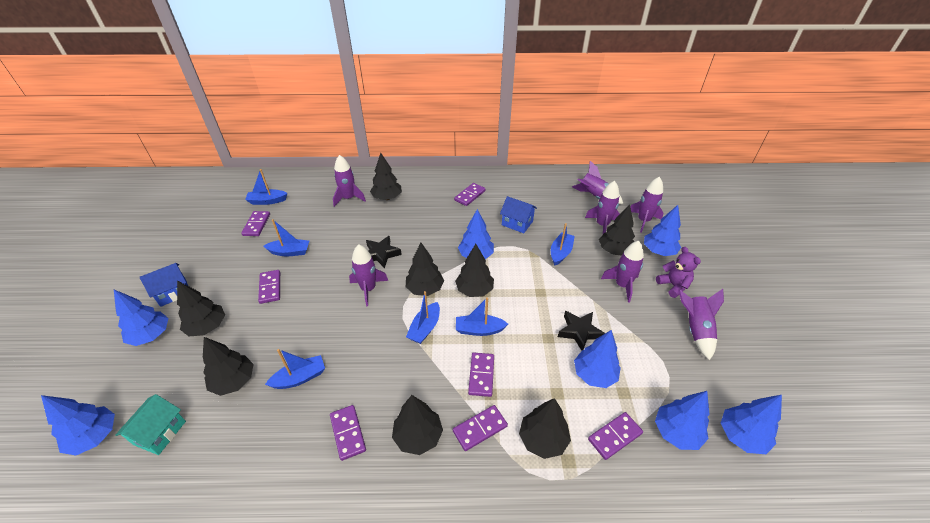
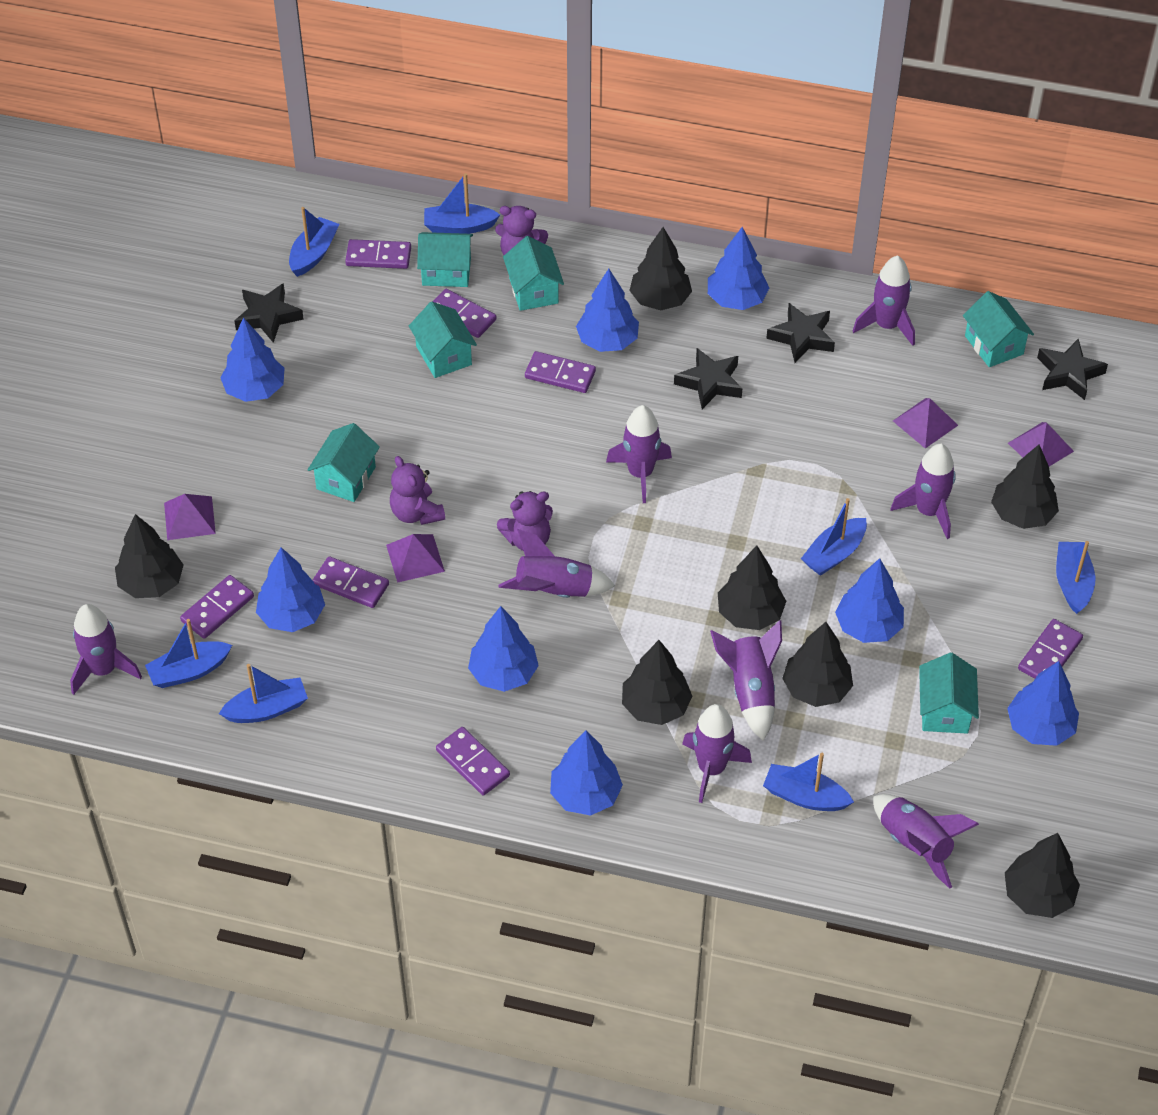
black star: [366,236,402,268] [558,311,605,351] = 2 -> [234,283,304,343] [674,348,742,409] [766,303,835,363] [1037,339,1108,400] = 4
black tree: [177,281,225,336] [203,337,254,396] [370,153,402,200] [392,395,443,455] [406,243,444,296] [455,244,494,297] [519,398,571,459] [599,205,635,255] = 8 -> [115,514,183,598] [622,640,692,725] [629,227,692,310] [718,545,786,630] [782,622,853,707] [991,444,1059,529] [1005,833,1080,918] = 7
blue boat: [245,169,287,205] [264,219,309,256] [265,349,325,389] [406,291,440,344] [456,297,508,336] [551,223,575,266] = 6 -> [145,619,232,688] [219,664,308,723] [289,207,339,277] [424,173,500,234] [763,753,854,811] [801,498,867,576] [1056,541,1095,614] = 7
blue house: [139,263,188,307] [500,196,537,233] = 2 -> none = 0
blue tree: [41,395,115,455] [114,290,168,346] [458,209,494,259] [574,330,621,388] [644,205,681,256] [655,391,710,450] [721,395,782,454] = 7 -> [220,317,284,402] [256,547,325,632] [468,606,539,692] [550,730,623,816] [576,269,639,352] [708,227,769,310] [835,558,904,643] [1007,661,1079,746] = 8
purple pyramid: none = 0 -> [164,494,216,540] [386,534,445,583] [893,398,958,448] [1008,422,1074,466] = 4
purple rocket: [333,155,366,207] [349,244,388,306] [572,161,623,204] [585,181,620,234] [601,241,644,303] [630,177,664,233] [678,289,724,360] = 7 -> [70,604,142,695] [499,529,615,598] [606,405,672,503] [682,704,752,803] [710,620,782,741] [853,255,915,346] [873,794,979,889] [891,444,956,539] = 8
purple teddy bear: [656,247,701,298] = 1 -> [390,456,445,525] [495,206,548,255] [497,491,553,551] = 3
turquoise house: [115,394,186,455] = 1 -> [308,423,380,502] [409,302,477,378] [417,232,473,287] [503,236,564,311] [919,653,979,734] [963,291,1034,367] = 6

